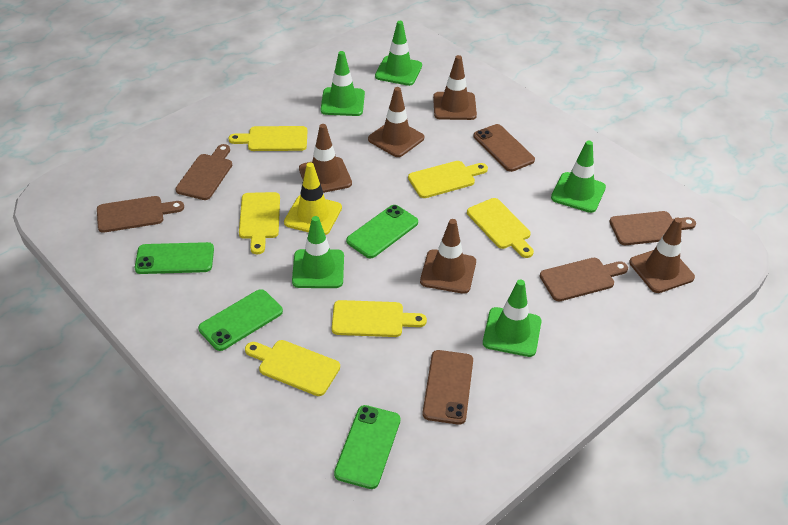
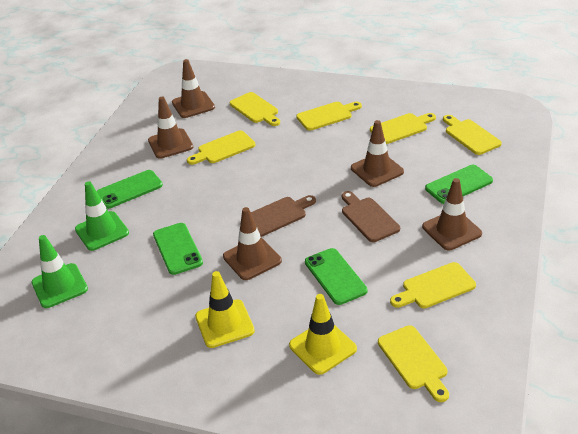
brown cutting board: [97,196,184,233] [175,144,232,200] [540,258,628,301] [609,211,696,245] = 4 -> [251,195,316,237] [342,191,400,242] = 2
brown phone: [422,350,473,425] [473,124,535,172] = 2 -> none = 0
green traffic cone: [292,216,344,288] [321,51,365,116] [375,21,422,86] [483,279,542,357] [551,141,606,213] = 5 -> [31,235,88,308] [75,181,129,251] = 2
yellow cutting board: [229,126,307,151] [239,192,280,254] [245,340,340,396] [332,300,427,337] [408,161,488,198] [467,198,534,258] = 6 -> [187,130,255,165] [230,92,280,126] [296,102,362,131] [370,113,436,144] [378,325,449,402] [390,262,476,308] [443,115,502,155] = 7
yellow traffic cone: [284,162,342,235] = 1 -> [195,271,255,348] [289,294,357,375] = 2

